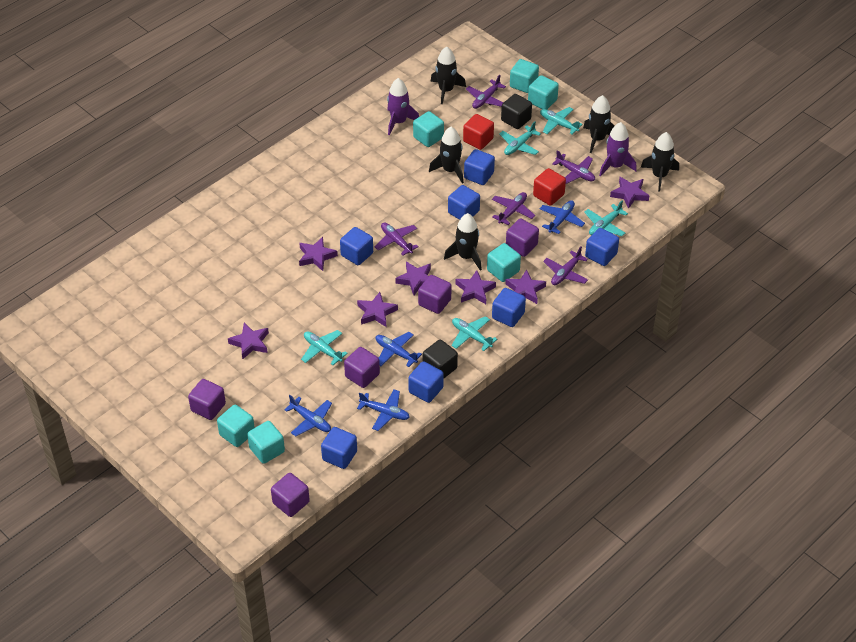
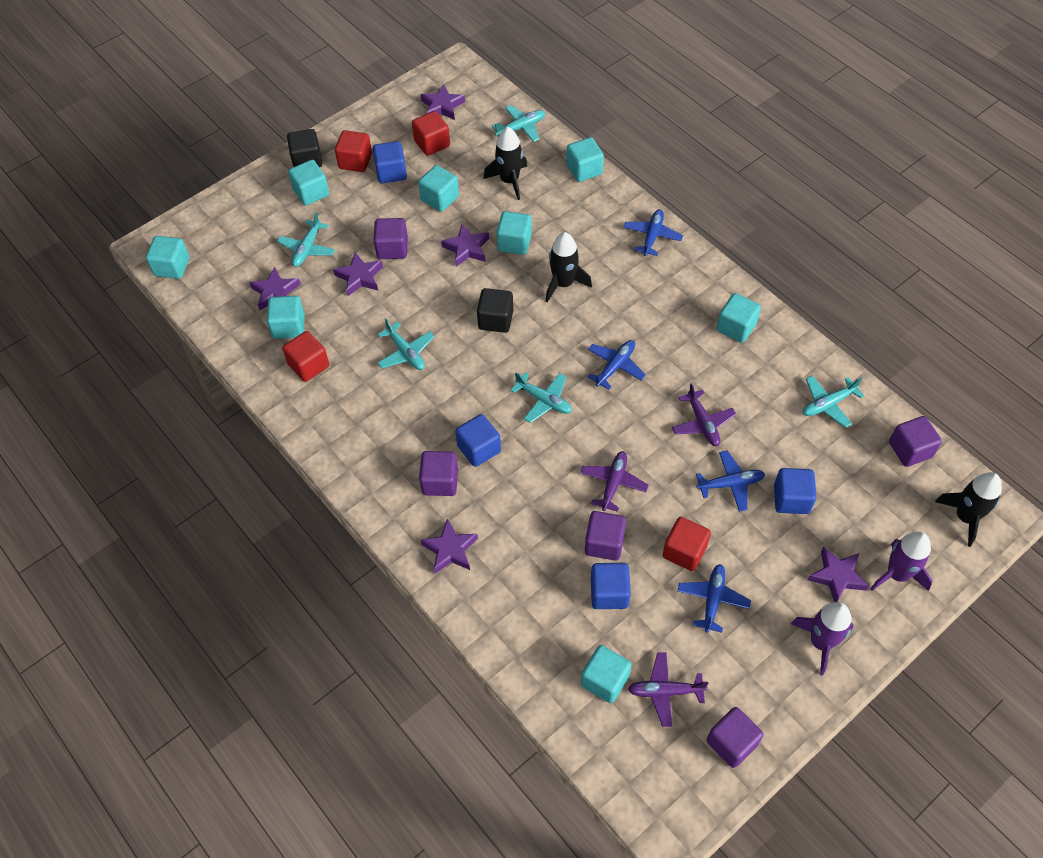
black rocket: [429,127,464,184] [430,47,466,104] [444,213,482,271] [583,95,614,153] [641,132,679,192] = 5 -> [483,127,527,200] [546,232,592,302] [935,472,1002,547] = 3
blue cube: [321,427,357,469] [340,227,373,265] [408,361,444,403] [448,185,480,220] [464,149,495,185] [492,288,526,327] [585,228,619,266] = 7 -> [373,141,407,183] [455,414,501,467] [591,563,631,609] [774,468,817,514] = 4
purple plane: [374,222,419,256] [466,75,506,109] [492,192,535,225] [543,246,588,285] [552,150,595,184] = 5 -> [581,451,648,512] [628,653,708,727] [672,383,736,446] = 3
purple star: [228,323,269,360] [299,237,338,271] [357,292,398,327] [395,262,431,295] [455,270,496,304] [505,269,546,304] [610,177,649,209] = 7 -> [249,267,301,310] [333,252,383,296] [420,84,465,120] [420,519,478,574] [441,224,489,267] [808,547,869,602] = 6
red cube: [463,114,494,150] [533,168,566,206] = 2 -> [282,331,329,382] [335,130,372,172] [412,111,450,156] [663,517,711,571] = 4
turquoise cube: [217,405,255,447] [247,421,285,464] [413,111,444,147] [487,243,521,282] [510,59,539,93] [528,75,559,109] = 6 -> [146,236,189,279] [267,296,305,339] [288,160,329,205] [418,165,459,212] [496,211,532,255] [566,137,604,182] [581,645,632,703] [716,293,761,343] = 8

